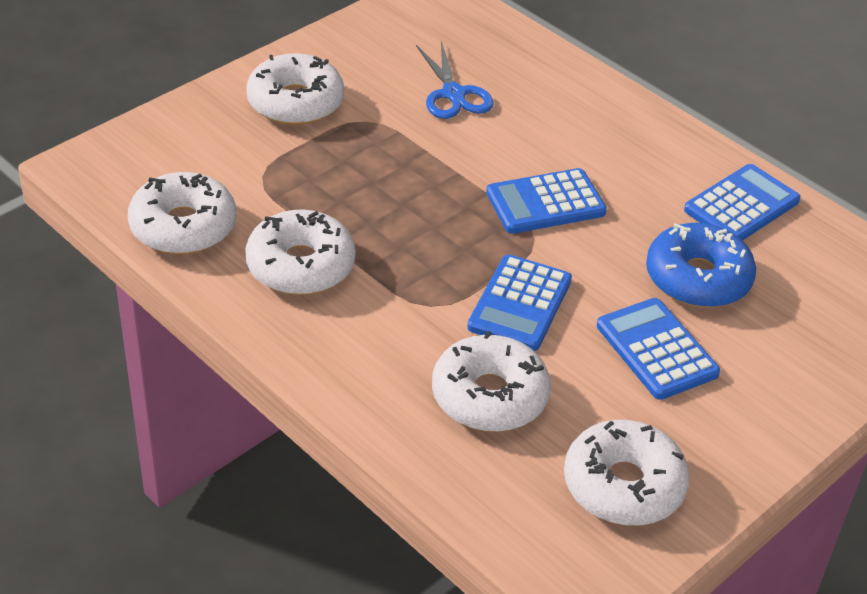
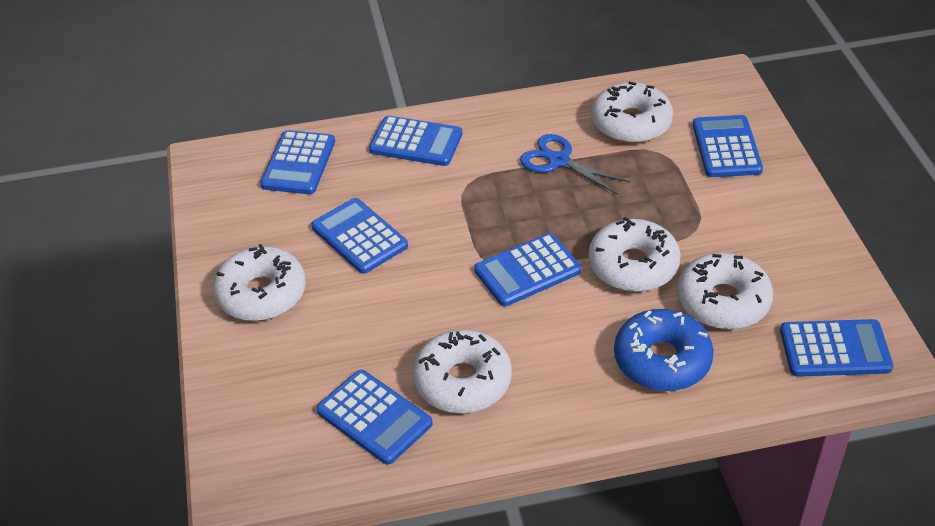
blue calculator: [467,255,572,351] [486,168,607,234] [597,298,720,400] [684,164,800,241] = 4 -> [260,130,335,194] [311,198,408,274] [316,370,433,465] [369,116,462,166] [474,233,581,306] [693,115,763,177] [780,319,893,377] = 7

